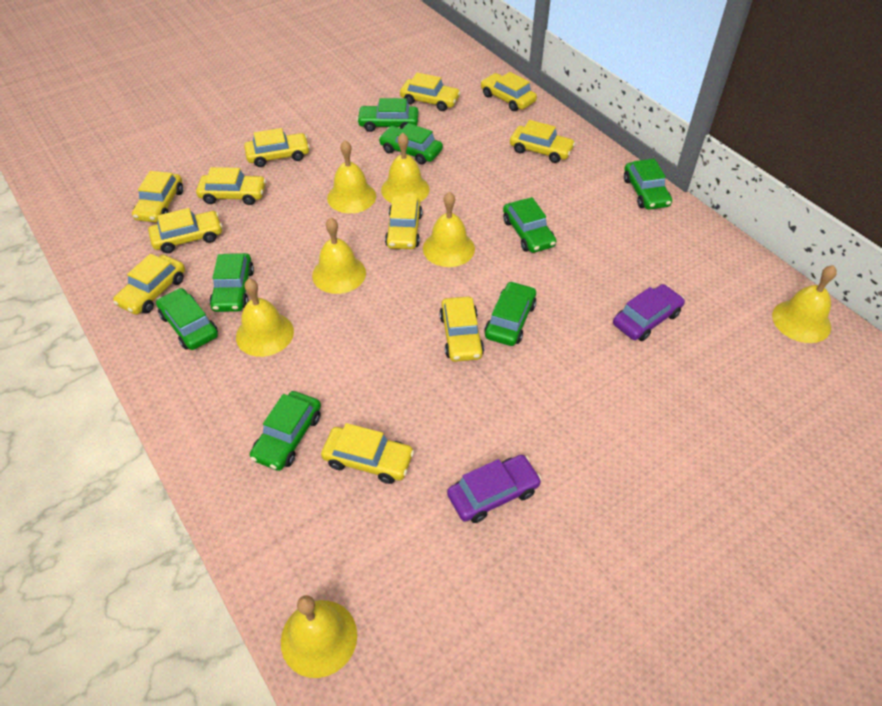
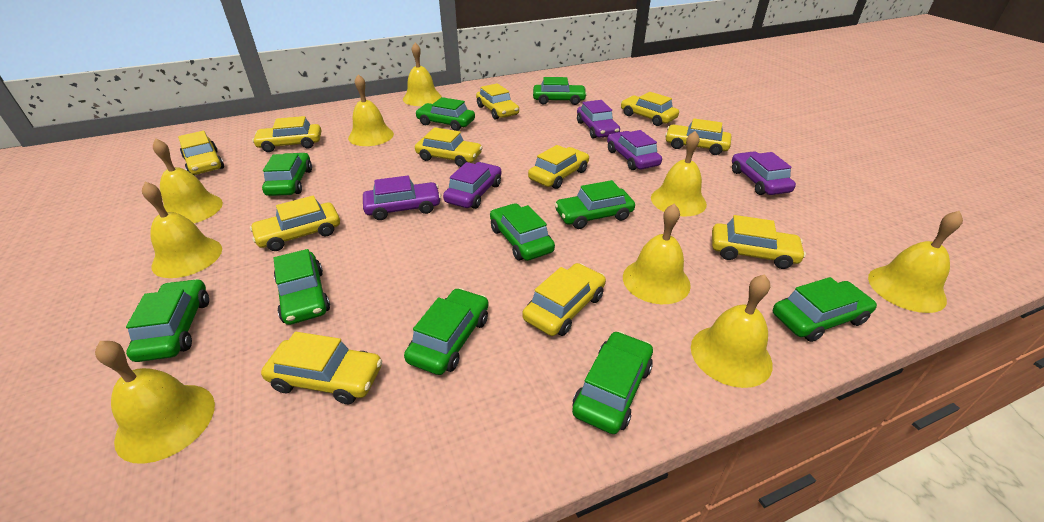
green car: [156,288,218,350] [210,253,254,312] [250,391,321,471] [357,98,418,132] [379,123,443,165] [484,281,537,346] [503,197,556,253] [624,159,672,210] = 8 -> [126,279,209,362] [262,153,312,196] [274,249,330,325] [404,288,489,375] [415,97,475,131] [490,203,555,261] [533,77,587,105] [554,180,635,229] [572,331,653,434] [773,277,877,342] = 10
purple car: [447,455,542,523] [613,284,685,341] = 2 -> [363,175,441,220] [443,162,501,209] [577,100,620,139] [607,130,662,170] [732,151,796,195] = 5
yellow bell: [236,279,294,357] [281,595,357,678] [312,217,366,294] [327,140,376,213] [381,133,430,203] [423,192,475,267] [772,265,837,343] = 7 -> [95,341,215,464] [142,182,222,278] [153,139,223,223] [348,74,394,146] [403,43,442,106] [623,203,691,304] [651,131,707,216] [691,274,773,388] [868,211,963,313] = 9

